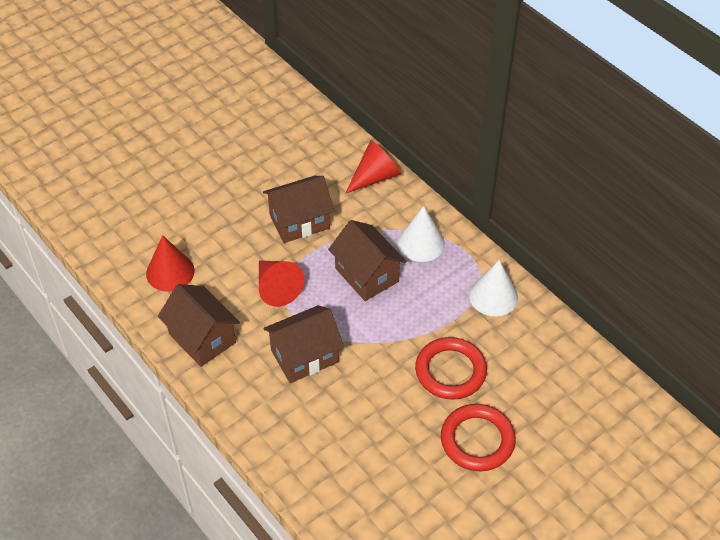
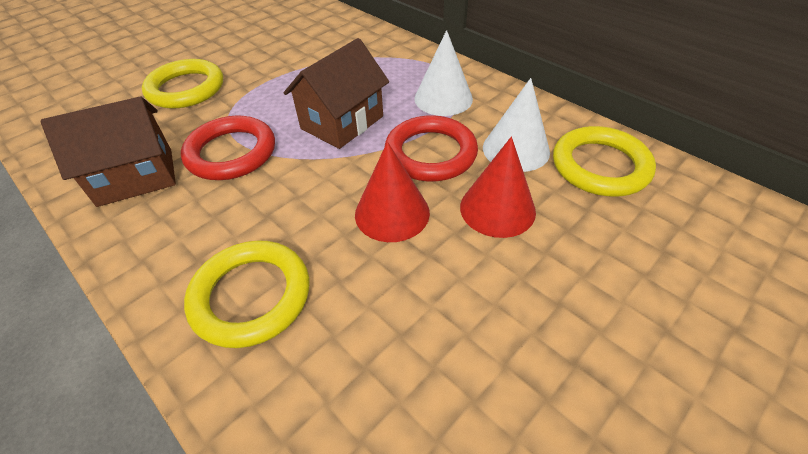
brown house: [158,284,240,367] [263,176,334,243] [263,305,344,383] [328,220,406,301] = 4 -> [40,96,176,207] [284,38,389,149] = 2
red cone: [146,235,195,292] [259,261,304,307] [345,140,401,194] = 3 -> [355,142,430,242] [460,137,536,238] = 2
yellow ring: none = 0 -> [142,59,223,109] [184,240,309,348] [553,126,656,197] = 3

